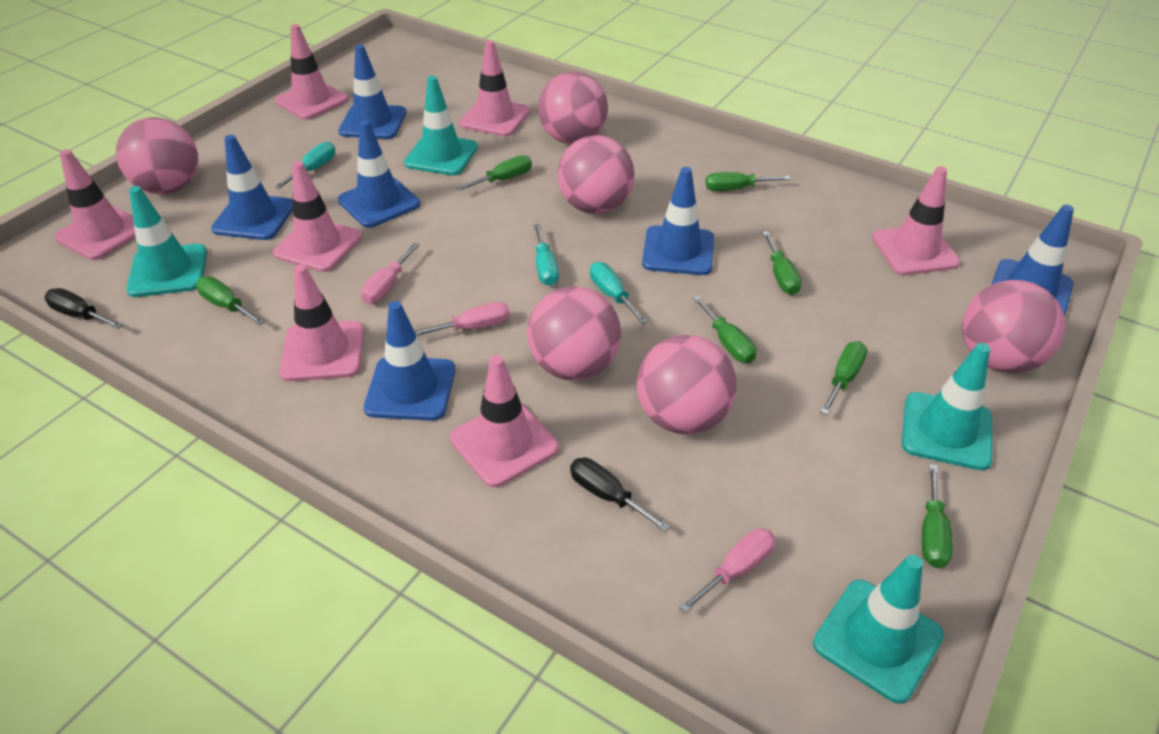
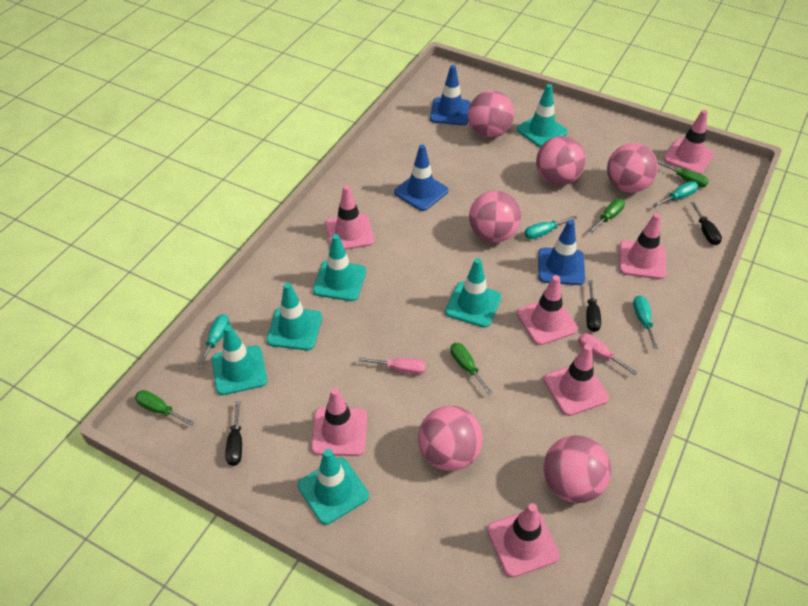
black screwdriver: [44,288,123,329] [570,458,670,532] = 2 -> [225,401,242,466] [586,280,601,332] [690,202,722,245] = 3
blue traffic cone: [211,135,293,240] [338,45,406,139] [338,120,420,228] [364,301,455,421] [642,167,714,275] [991,205,1074,317] = 6 -> [394,145,448,211] [430,65,471,125] [538,220,585,285] = 3
green screwdriver: [196,276,265,325] [456,155,532,191] [693,296,756,363] [706,172,790,191] [762,231,802,295] [820,341,867,415] [922,464,953,568] = 7 -> [135,390,195,426] [450,343,493,395] [588,199,625,233] [657,161,709,188] = 4
pink screwdriver: [361,243,420,304] [415,302,510,336] [679,528,775,614] = 3 -> [359,357,426,375] [578,333,638,375] = 2
turquoise screwdriver: [275,142,335,189] [534,224,559,286] [590,262,648,324] = 3 -> [196,314,229,368] [524,216,577,239] [633,295,658,349] [653,181,698,207] = 4
turquoise traffic cone: [126,186,207,297] [404,76,478,175] [813,555,944,704] [902,343,992,470] = 4 -> [212,325,267,395] [266,283,322,350] [298,449,369,525] [313,234,366,301] [445,258,501,328] [517,84,568,147] = 6

